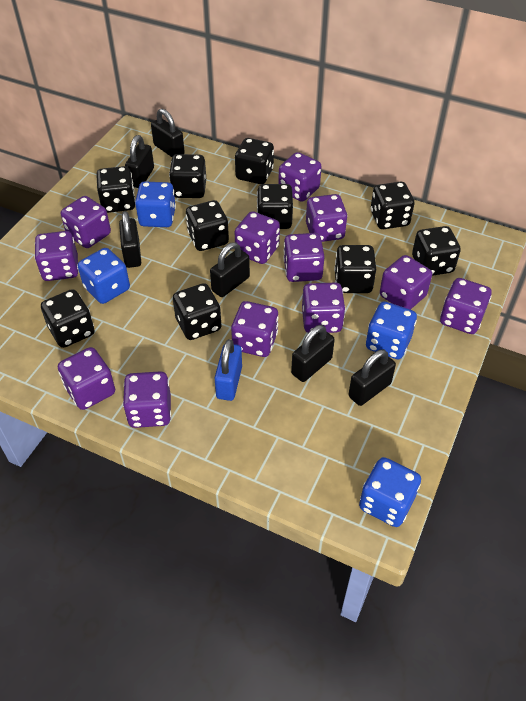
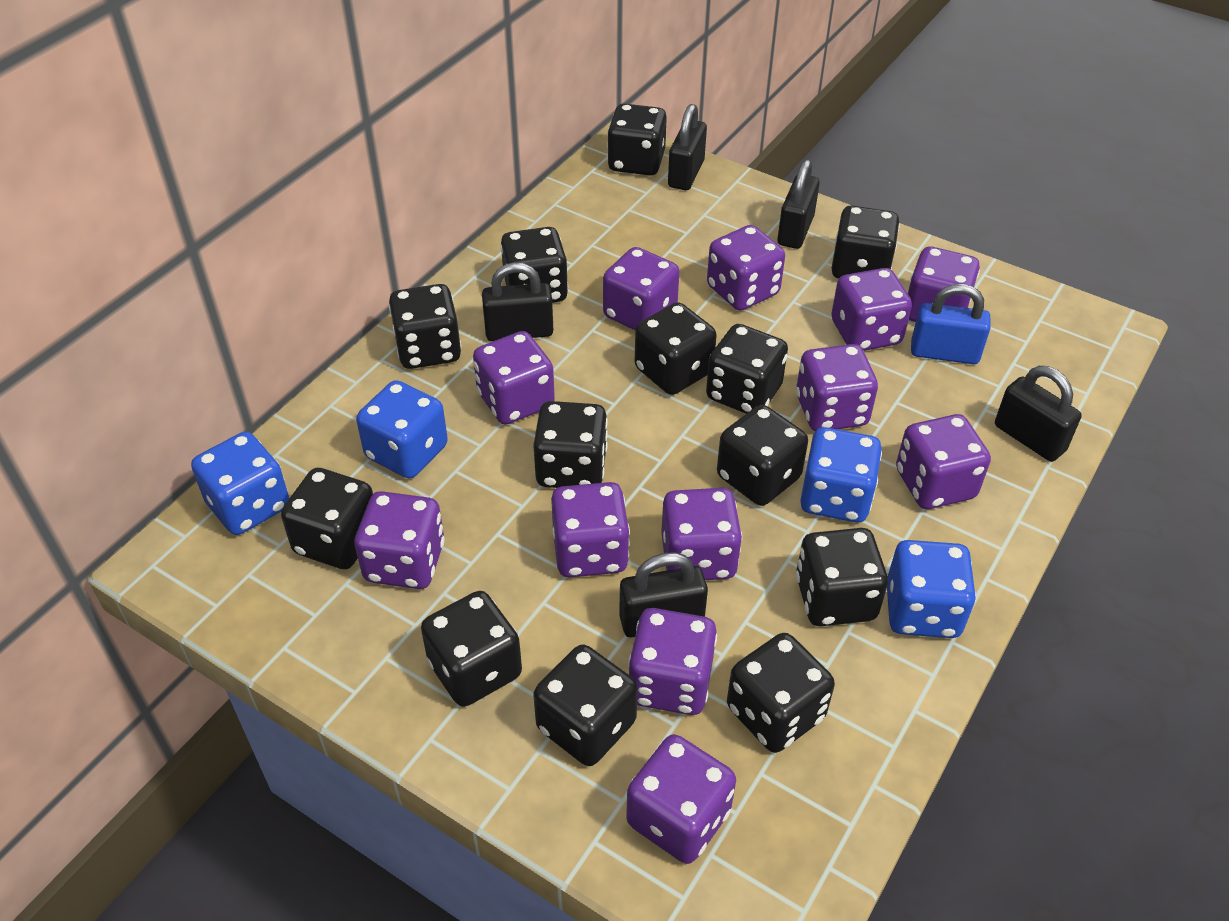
black dice: [41,289,95,348] [96,166,135,213] [169,154,206,198] [173,283,222,340] [186,200,229,251] [235,138,274,184] [257,184,293,229] [334,245,376,293] [371,182,414,229] [412,226,461,276] = 10 -> [281,468,373,569] [389,284,461,369] [421,591,522,707] [500,227,568,303] [533,401,608,488] [533,645,638,766] [607,103,667,175] [635,302,717,395] [706,324,788,414] [717,405,808,506] [727,633,835,753] [796,528,888,626] [831,205,900,279] = 13
black padlock: [119,211,141,268] [125,135,154,188] [151,109,185,157] [210,242,250,297] [291,325,335,382] [348,349,396,406] = 6 -> [482,262,553,341] [619,552,708,637] [668,104,707,190] [778,159,820,249] [995,366,1082,462] = 5

